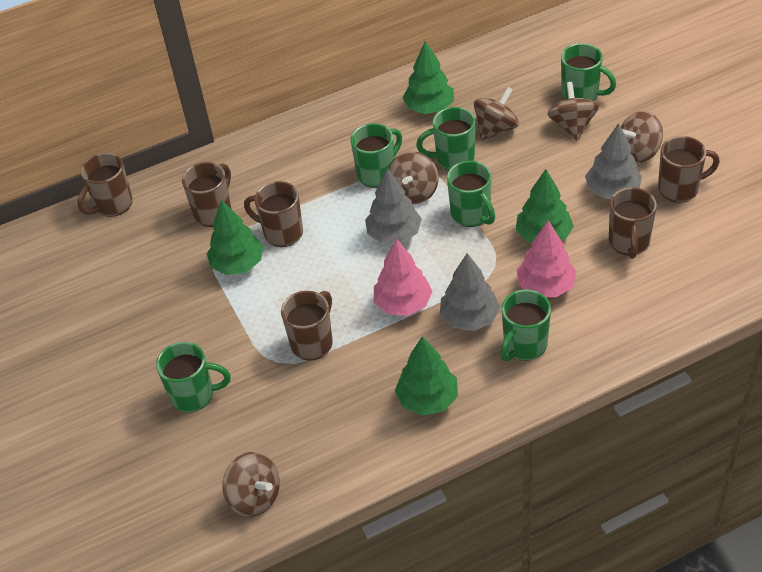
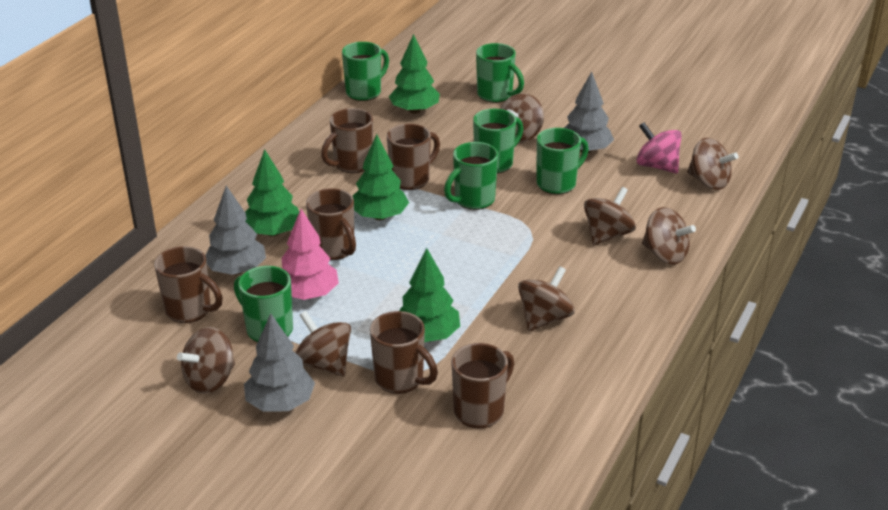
brown spinning top: [222,452,280,517] [388,151,438,204] [474,87,519,140] [548,82,599,141] [621,111,663,163] = 5 -> [177,327,235,394] [296,311,351,376] [500,93,544,143] [518,266,574,331] [584,187,636,245] [642,207,696,265] [687,138,738,190] = 7
pink spinning top: none = 0 -> [637,122,682,174] = 1
pink tree: [374,239,432,316] [517,220,577,297] = 2 -> [281,209,339,300] = 1

